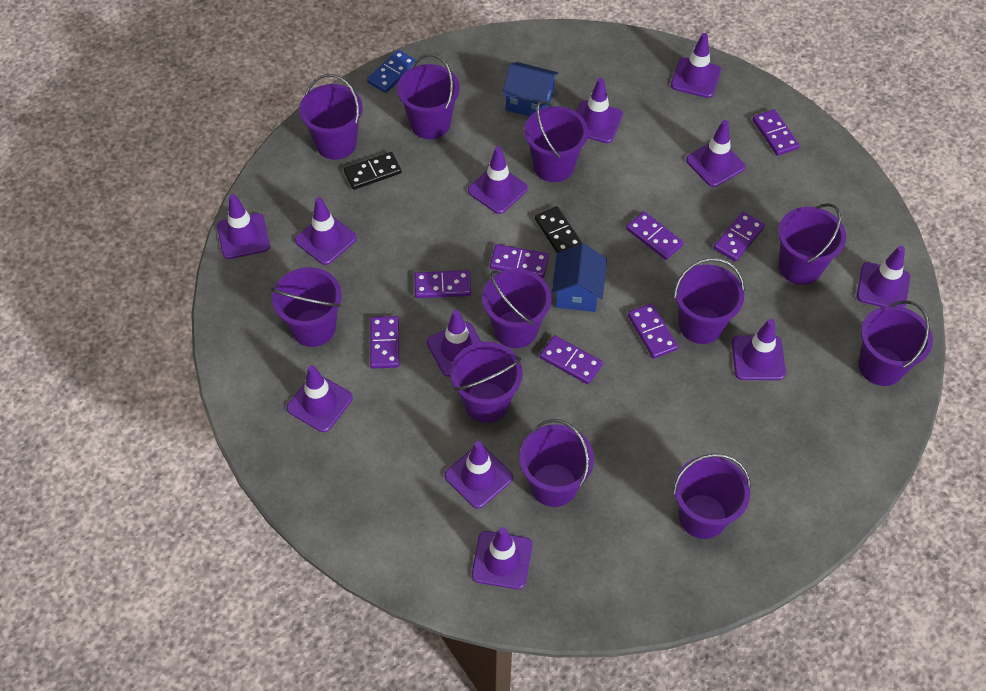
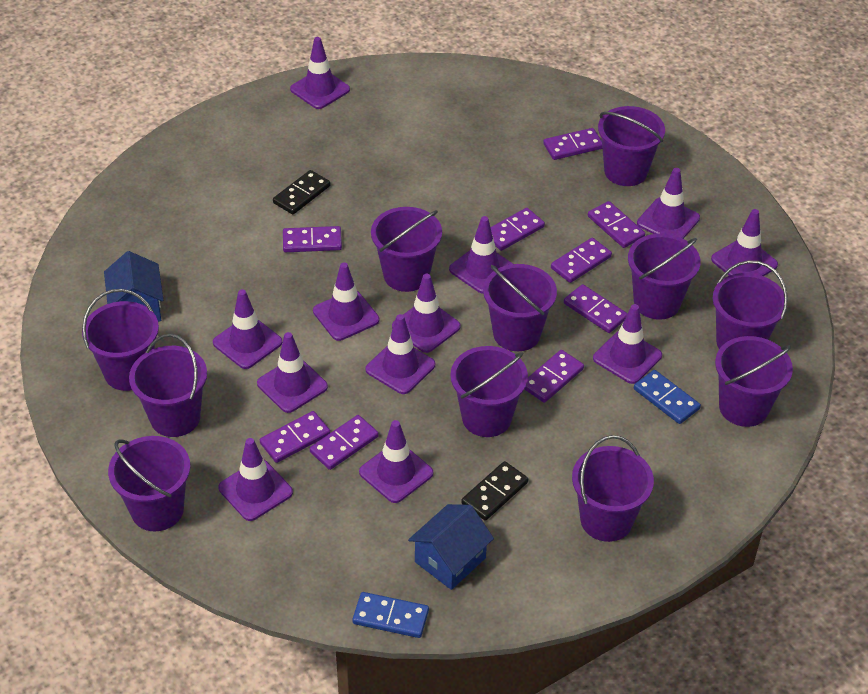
blue domino: [367,50,417,93] = 1 -> [352,592,429,638] [634,370,701,424] = 2
purple domino: [370,316,400,369] [414,270,471,298] [490,244,549,278] [540,335,603,384] [626,211,684,260] [628,303,678,359] [714,212,765,262] [752,109,800,156] = 8 -> [260,411,330,463] [283,226,342,252] [310,415,379,470] [490,208,545,251] [524,350,584,403] [543,128,602,160] [551,238,612,283] [564,284,628,333] [588,201,645,248] = 9

